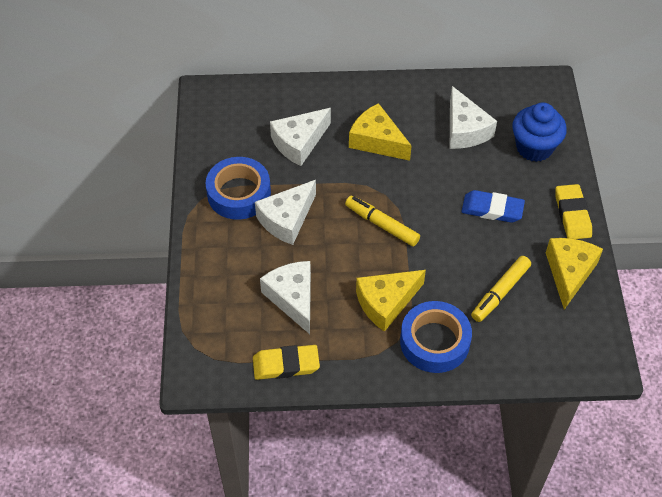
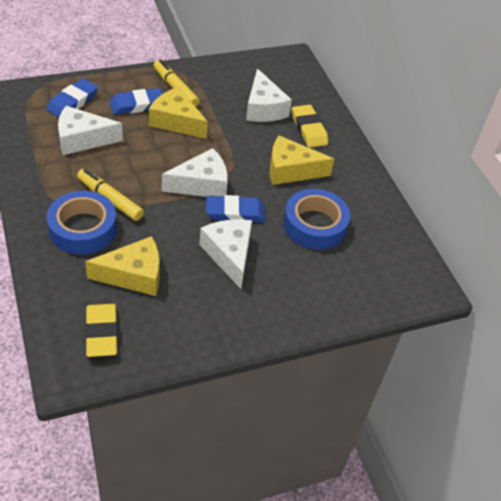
blue cupcake: [512,102,567,162] = 1 -> none = 0
blue eraser: [461,190,525,223] = 1 -> [47,78,98,117] [110,88,163,115] [206,195,265,222] = 3

